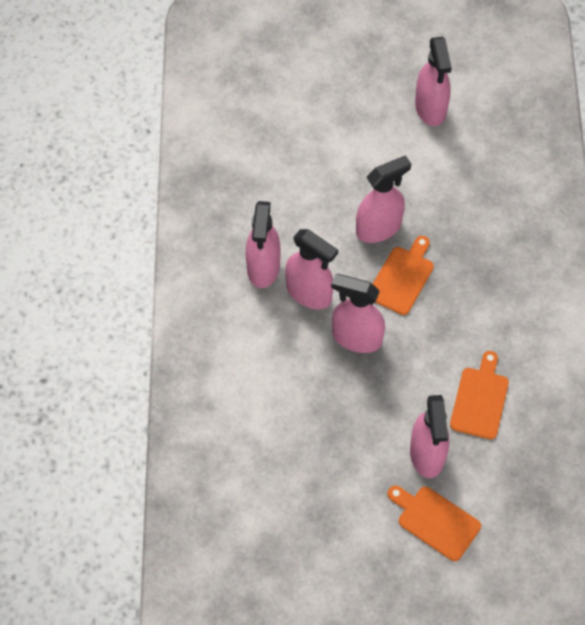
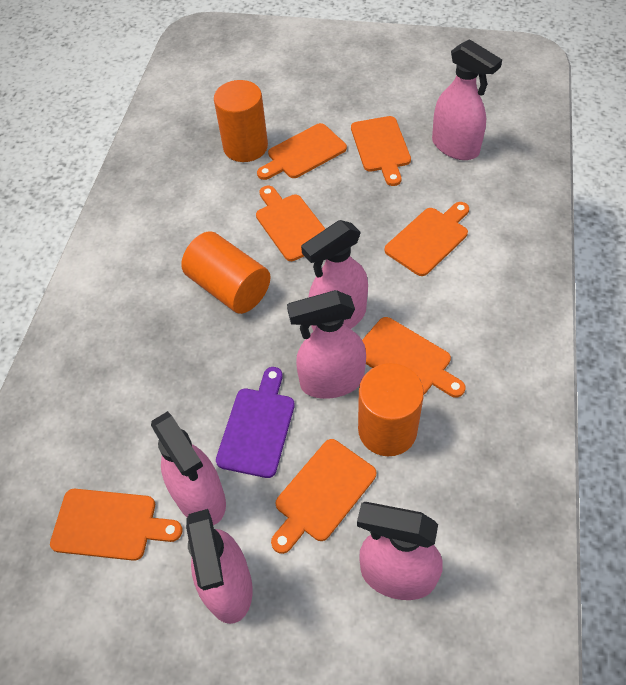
orange cutting board: [373,236,434,315] [388,486,481,561] [450,351,509,439] = 3 -> [50,489,182,561] [256,186,325,261] [257,123,347,180] [271,439,376,554] [351,116,411,186] [362,317,466,398] [385,202,469,276] = 7
orange cylinder: none = 0 -> [181,231,271,314] [214,80,268,162] [358,363,424,456] = 3
purple cutting board: none = 0 -> [216,367,295,478] = 1

